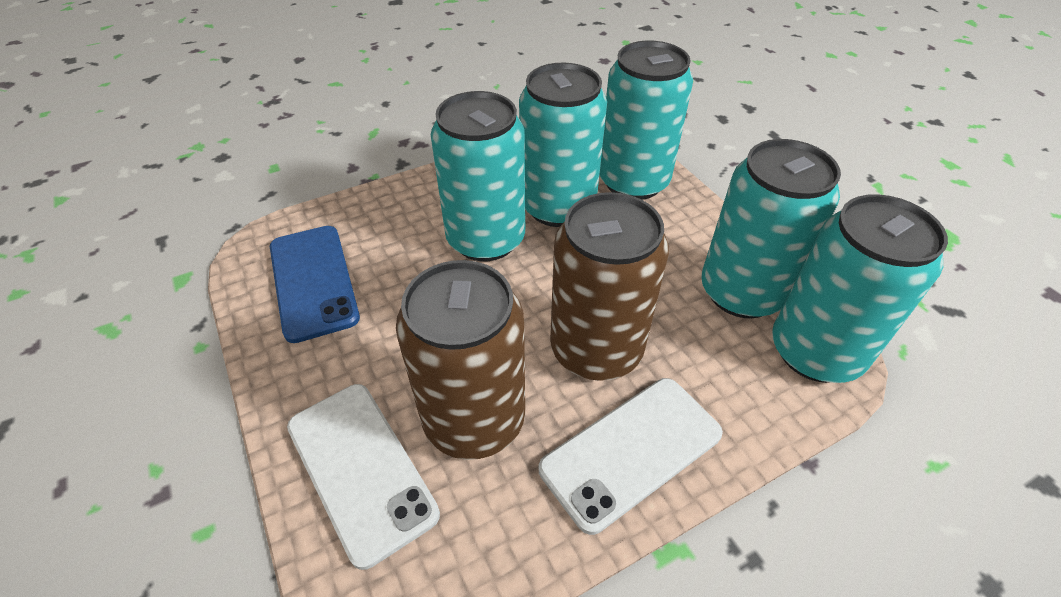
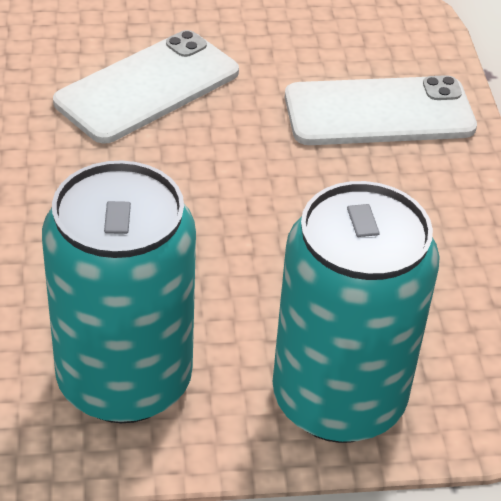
blue phone: [270,226,360,343] = 1 -> none = 0
brown can: [396,260,525,460] [550,192,669,381] = 2 -> none = 0
turquoise can: [431,91,525,261] [519,62,607,227] [600,41,693,200] [701,139,841,318] [772,194,948,383] = 5 -> [42,161,196,423] [273,181,440,443] = 2

